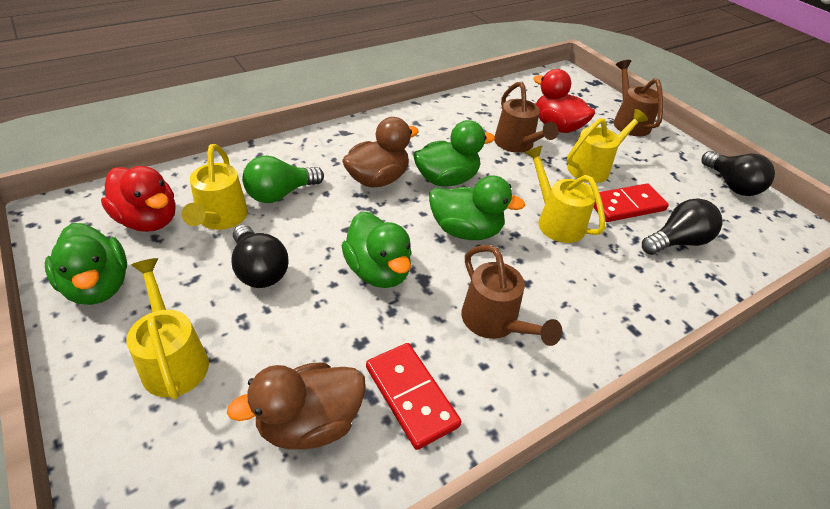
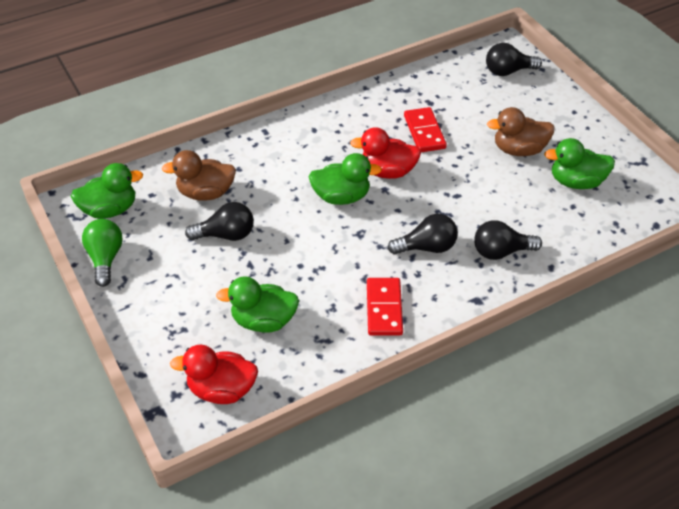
black light bulb: [231,224,289,288] [642,198,723,255] [701,151,775,196] = 3 -> [185,202,254,241] [388,214,458,255] [474,220,542,260] [486,43,542,76] = 4
brown watering can: [461,245,562,346] [494,82,558,153] [613,60,663,137] = 3 -> none = 0
yellow watering can: [126,258,209,400] [182,144,248,230] [525,145,605,243] [567,109,648,183] = 4 -> none = 0

